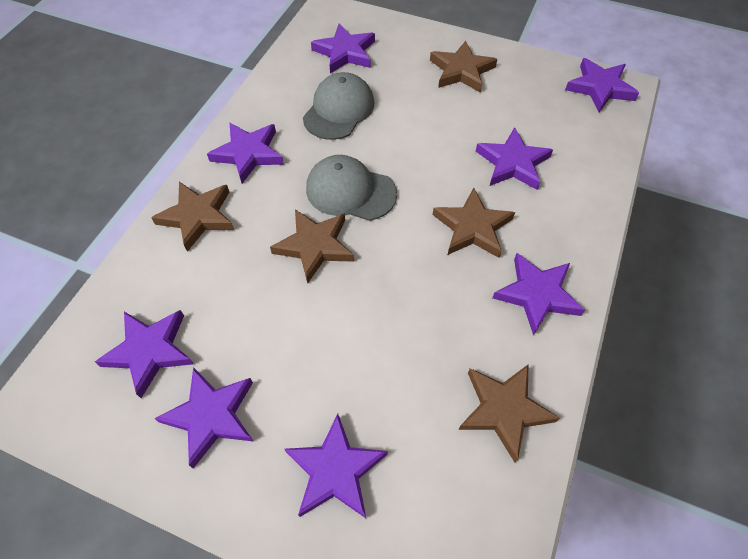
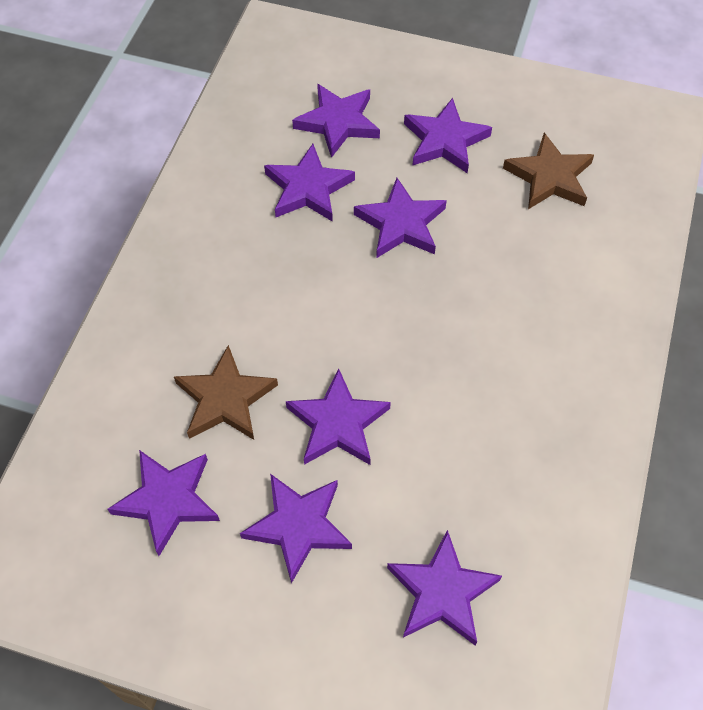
brown star: [151,182,234,252] [270,209,354,283] [430,41,498,93] [433,188,515,258] [459,365,560,462] = 5 -> [174,345,278,440] [503,133,594,209] = 2
grey cap: [303,72,374,140] [306,155,397,221] = 2 -> none = 0

